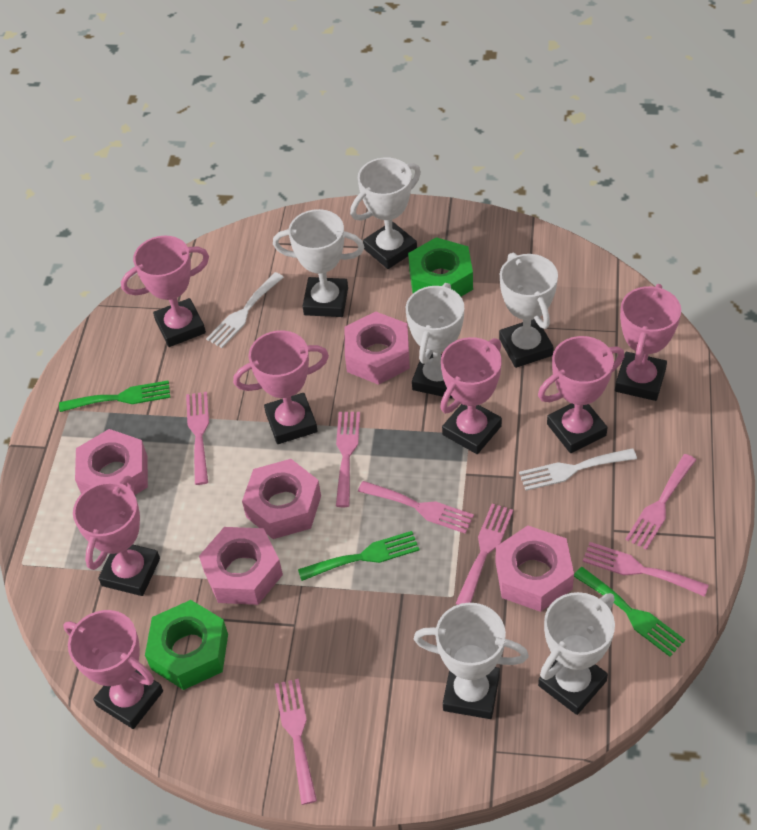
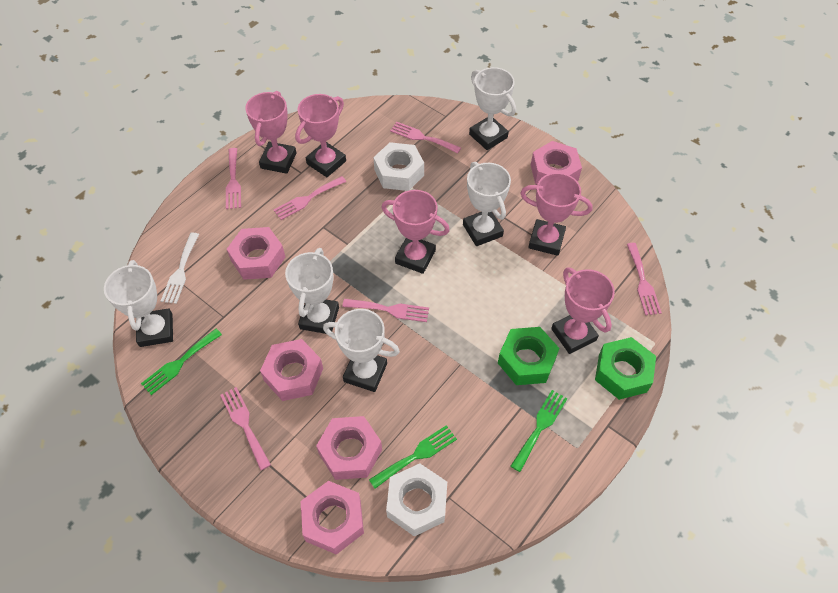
pink fork: [186,392,209,485] [275,679,317,805] [336,412,360,507] [358,481,474,534] [456,504,513,605] [582,542,709,597] [625,454,696,550] = 7 -> [220,387,271,470] [226,148,241,209] [274,176,346,220] [342,299,429,322] [390,122,461,154] [627,243,662,315] = 6
pink trophy: [63,610,163,729] [73,476,160,596] [121,236,209,347] [233,330,329,444] [440,337,502,454] [538,336,624,453] [615,284,681,401] = 7 -> [245,91,296,174] [295,94,346,177] [381,190,450,274] [520,173,593,256] [551,267,615,354] = 5
white fork: [206,272,284,348] [519,448,637,491] = 2 -> [161,233,199,304] = 1
white nut: none = 0 -> [373,142,424,191] [386,464,447,536] = 2
white trophy: [273,209,364,317] [350,157,421,269] [406,283,464,398] [414,603,529,719] [499,253,558,368] [538,592,615,715] = 6 -> [104,260,173,347] [285,248,339,334] [323,309,400,392] [463,162,511,246] [469,67,516,150] = 5

